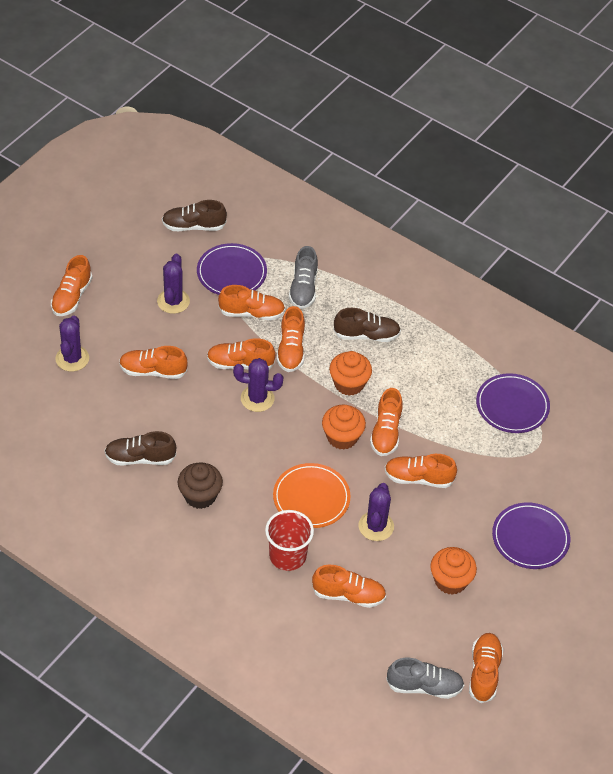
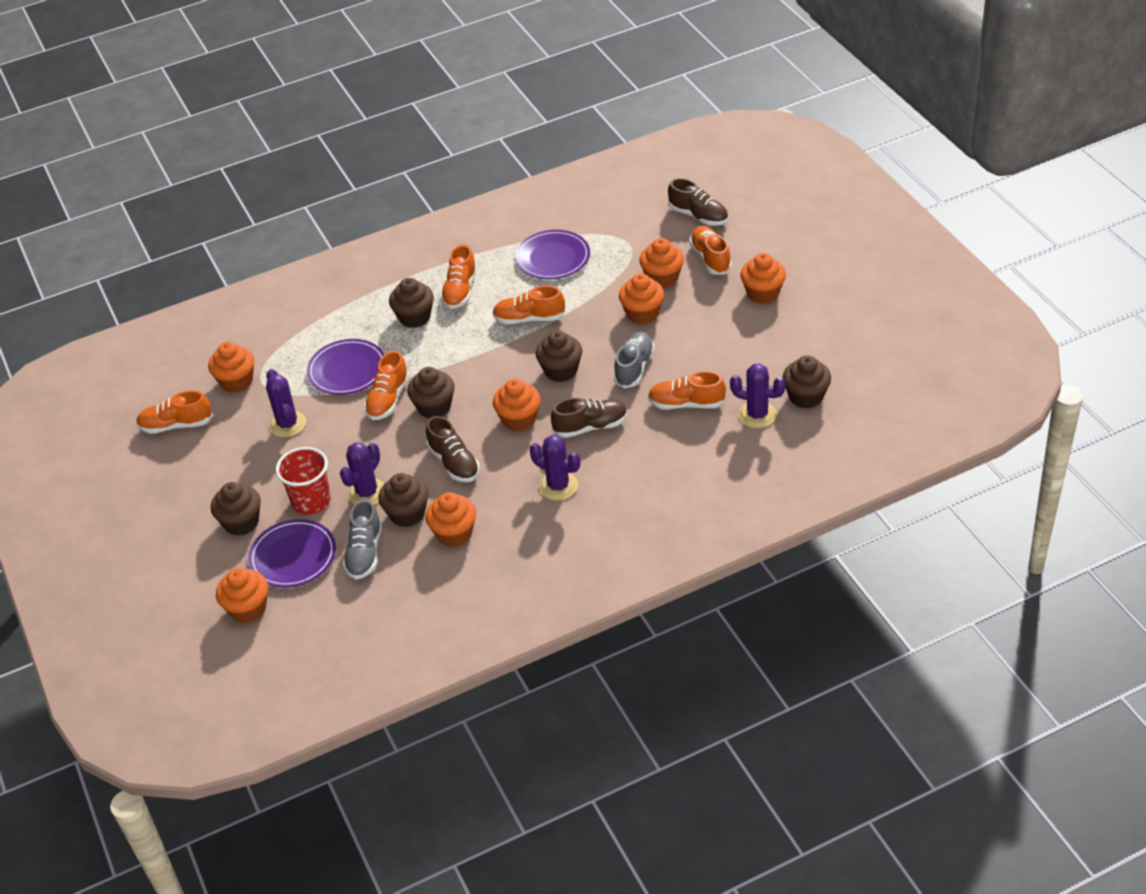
brown cupcake: [178,462,223,509] = 1 -> [211,482,261,536] [378,473,429,527] [389,278,434,328] [407,367,455,419] [536,330,582,382] [782,355,831,409] = 6
orange cupcake: [322,405,366,450] [329,351,372,396] [430,547,477,595] = 3 -> [208,342,254,393] [216,568,268,623] [426,492,476,547] [493,379,541,431] [619,273,664,324] [639,238,684,288] [740,253,786,304] = 7
orange plate: [273,463,350,528] = 1 -> none = 0
orange shoe: [51,255,92,316] [119,346,188,379] [207,338,275,370] [218,285,285,320] [277,306,305,372] [312,565,386,608] [370,388,403,456] [384,454,457,488] [469,633,504,703] = 9 -> [136,390,213,434] [364,351,410,420] [440,245,477,309] [492,286,566,324] [648,371,726,410] [689,226,732,275] = 6

